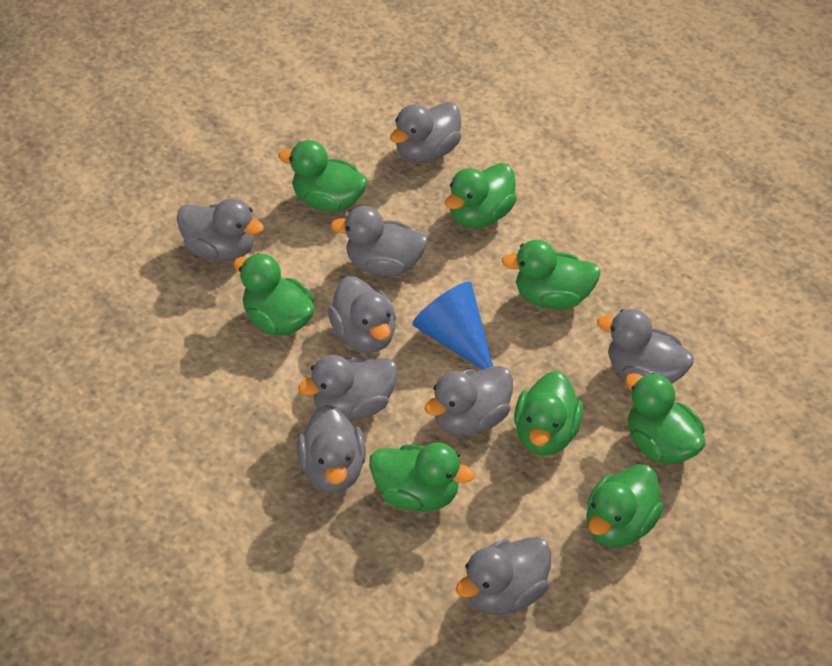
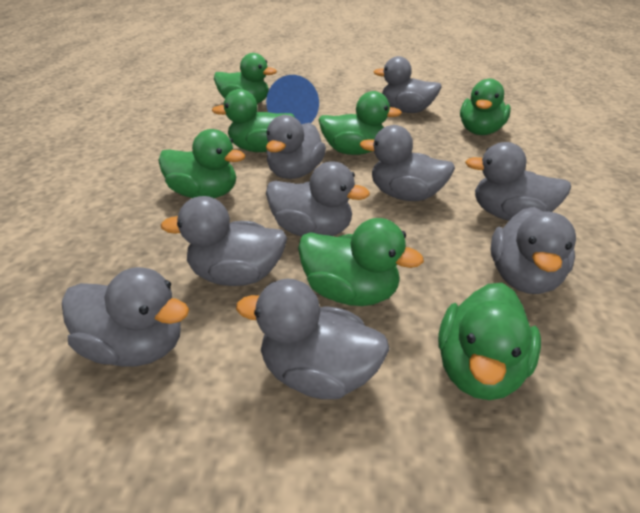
green duck: [233,253,315,336] [278,140,368,212] [369,443,475,511] [445,163,517,228] [502,240,601,309] [514,371,583,455] [586,464,664,547] [625,373,705,464] = 8 -> [158,129,245,198] [212,89,294,152] [214,53,277,104] [298,218,424,306] [319,91,402,155] [438,283,541,400] [460,79,511,135] = 7

